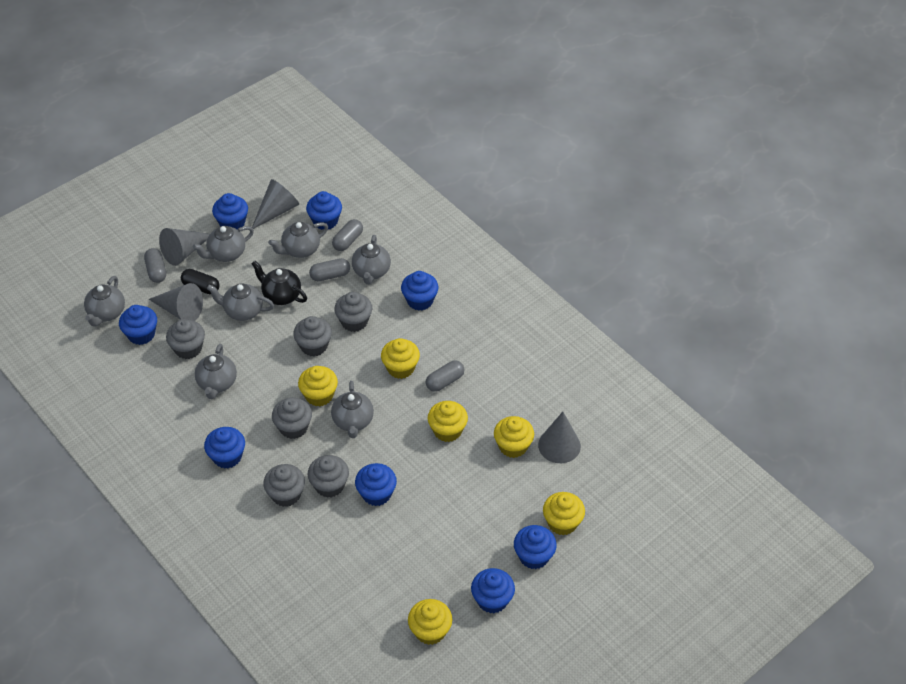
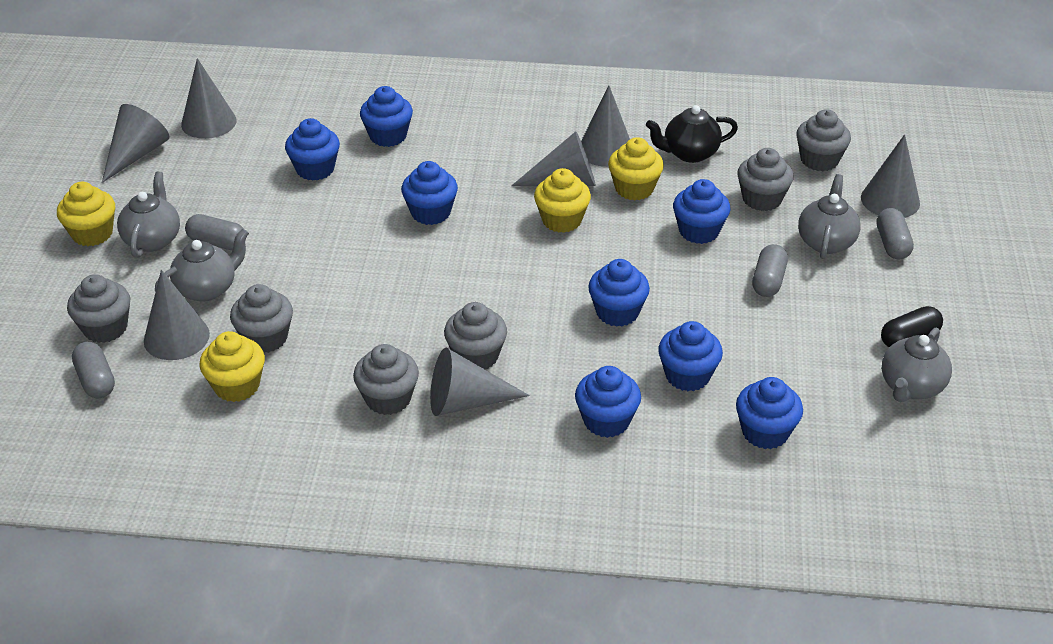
grey cone: [149,283,203,321] [159,228,210,266] [252,179,299,229] [538,412,581,463] = 4 -> [102,104,169,183] [144,270,210,360] [181,58,236,139] [430,348,530,416] [511,131,596,186] [581,85,630,167] [861,134,920,218] = 7
grey teapot: [84,276,125,327] [193,226,254,262] [195,344,237,399] [207,283,274,321] [268,222,328,258] [331,381,374,438] [352,235,391,284] = 7 -> [117,172,180,258] [155,229,249,302] [798,174,860,259] [882,328,952,402] = 4
yellow cupcake: [298,366,338,407] [381,338,420,379] [408,599,452,645] [428,401,468,442] [494,416,534,458] [543,492,585,535] = 6 -> [57,182,115,246] [199,331,265,402] [534,168,591,233] [608,137,664,201] = 4

